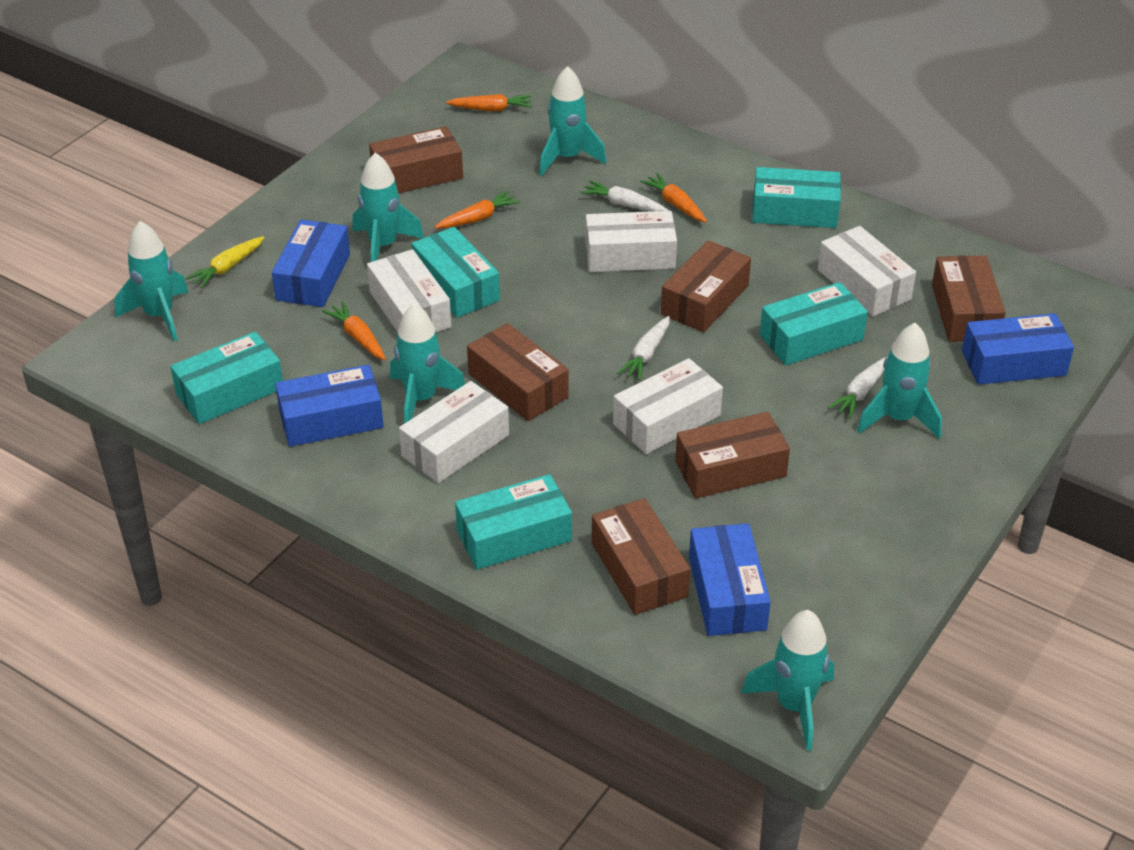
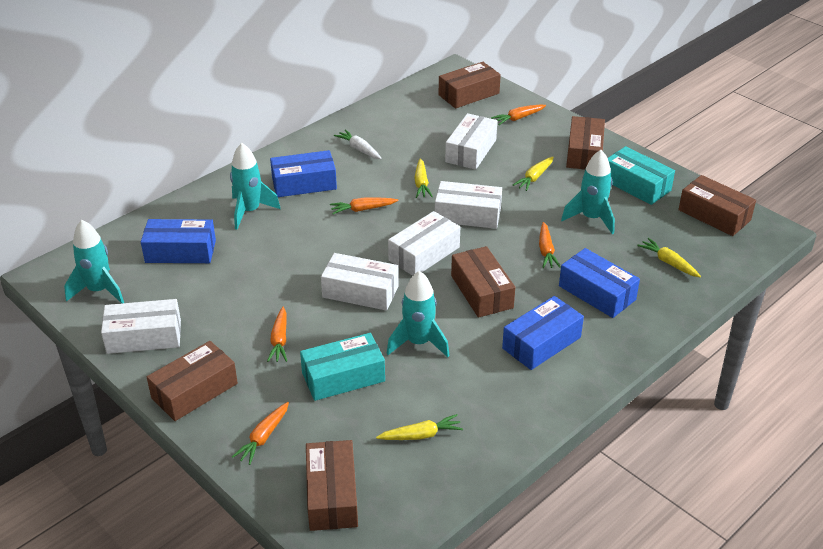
orange carrot: [322,301,386,360] [434,191,520,229] [446,94,532,111] [640,173,707,222] = 4 -> [232,402,289,465] [267,307,287,362] [330,198,398,214] [491,104,546,125] [539,222,561,268] = 5
turquoise box: [170,331,283,424] [411,227,500,318] [455,474,572,570] [752,167,841,228] [760,282,868,365] = 5 -> [300,333,385,401] [608,146,675,205] = 2
turquoise rocket: [114,221,188,341] [352,153,424,262] [390,303,465,424] [539,66,607,176] [741,610,834,751] [857,323,942,439] = 6 -> [64,220,124,303] [230,143,281,229] [387,271,450,357] [561,150,615,234] = 4
white carrot: [581,180,669,212] [617,316,670,381] [828,357,886,418] = 3 -> [334,129,382,159] = 1
yellow carrot: [185,236,265,288] = 1 -> [376,414,463,440] [414,158,433,198] [513,157,554,191] [637,238,701,277] = 4

